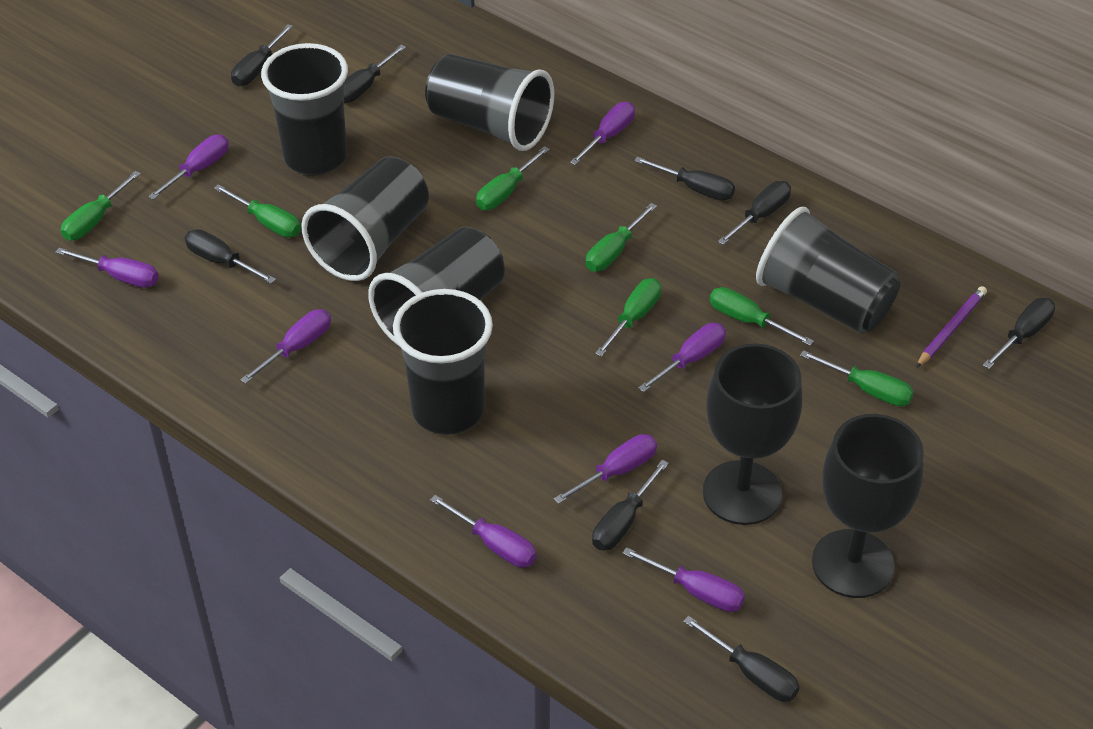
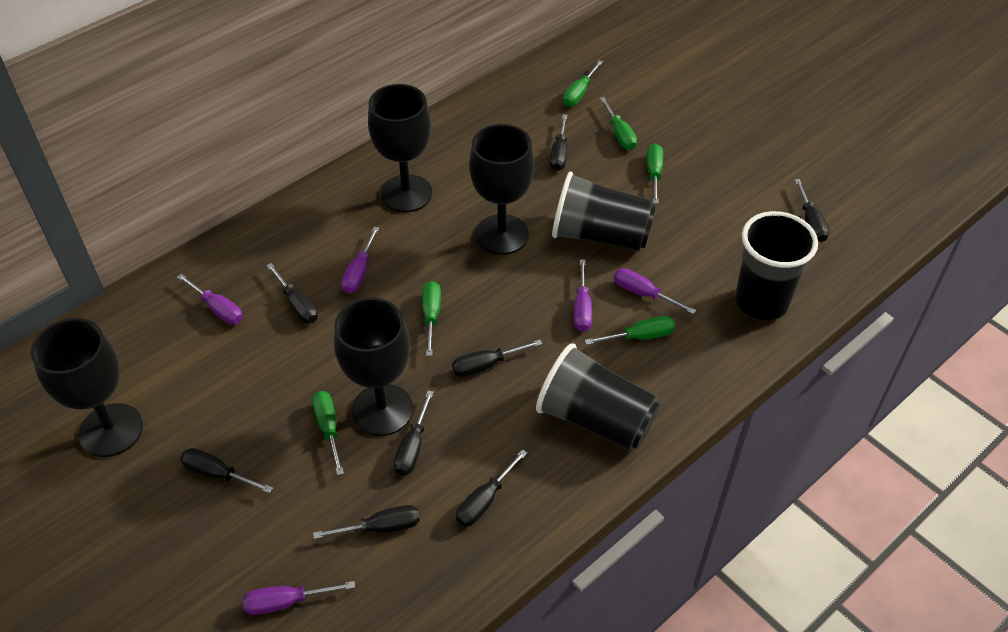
black cup: [261,43,348,176] [301,156,429,281] [368,227,505,346] [393,289,493,435] [425,54,554,151] [756,207,900,334] = 6 -> [536,343,660,451] [552,172,656,251] [735,211,818,321] = 3
black goblet: [703,343,802,525] [812,414,924,598] = 2 -> [31,318,143,457] [334,298,413,436] [368,84,432,212] [469,124,534,255] = 4
green screwdriver: [61,171,141,241] [214,184,301,237] [476,146,550,210] [586,203,657,272] [595,278,661,357] [710,287,814,346] [800,350,914,406] = 7 -> [312,391,344,475] [422,281,441,356] [563,60,603,106] [585,316,675,345] [600,97,637,150] [647,143,663,204] = 6
purple pencil: [916,286,987,368] = 1 -> none = 0
purple screwdriver: [55,248,159,288] [148,135,229,200] [240,309,331,384] [430,495,537,568] [554,434,657,504] [570,102,635,165] [622,547,745,612] [638,323,726,392] = 8 -> [177,274,243,325] [243,581,355,615] [341,227,379,293] [574,259,592,332] [614,268,696,314] = 5

